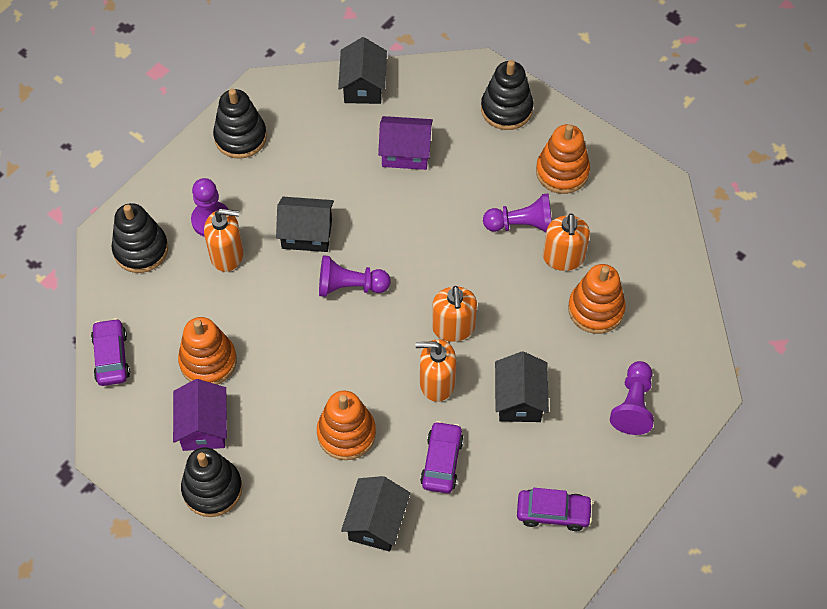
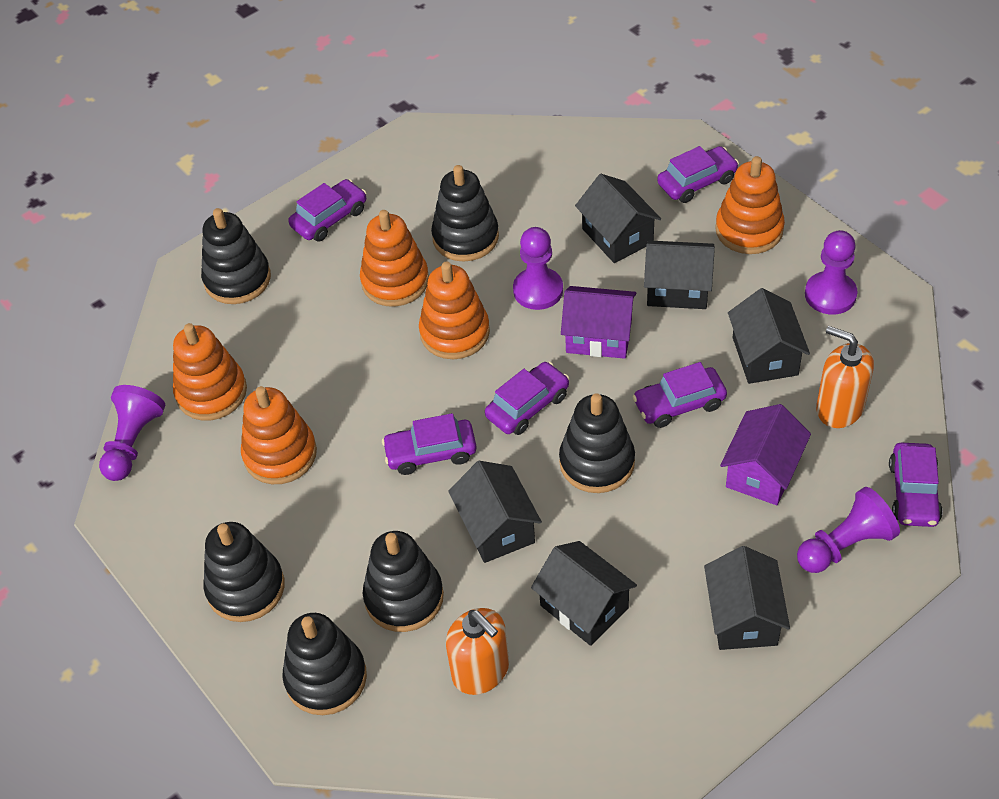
black house: [276,197,334,252] [338,37,387,104] [341,476,410,552] [495,351,549,422] = 4 -> [448,461,542,563] [531,541,637,646] [575,174,661,263] [644,240,715,309] [704,546,790,650] [728,288,810,384] = 6
black stacking toy: [111,203,168,273] [181,447,242,517] [213,89,267,159] [481,60,533,130] = 4 -> [201,208,271,304] [204,522,284,622] [282,613,367,715] [363,531,444,632] [431,165,499,262] [559,393,635,493] = 6
orange soap dispenser: [204,209,244,272] [416,339,456,402] [432,286,477,342] [543,213,590,271] = 4 -> [446,608,509,695] [816,326,874,428] = 2
orange stacking toy: [178,317,237,385] [317,391,376,460] [536,124,590,194] [568,264,626,334] = 4 -> [173,323,247,421] [241,386,317,484] [360,210,429,307] [419,261,490,359] [715,156,785,254] = 5
purple car: [91,318,130,386] [420,421,464,493] [517,488,593,531] = 3 -> [288,179,366,242] [382,413,477,475] [485,362,569,435] [632,362,727,428] [657,146,739,203] [889,443,943,527] = 6

